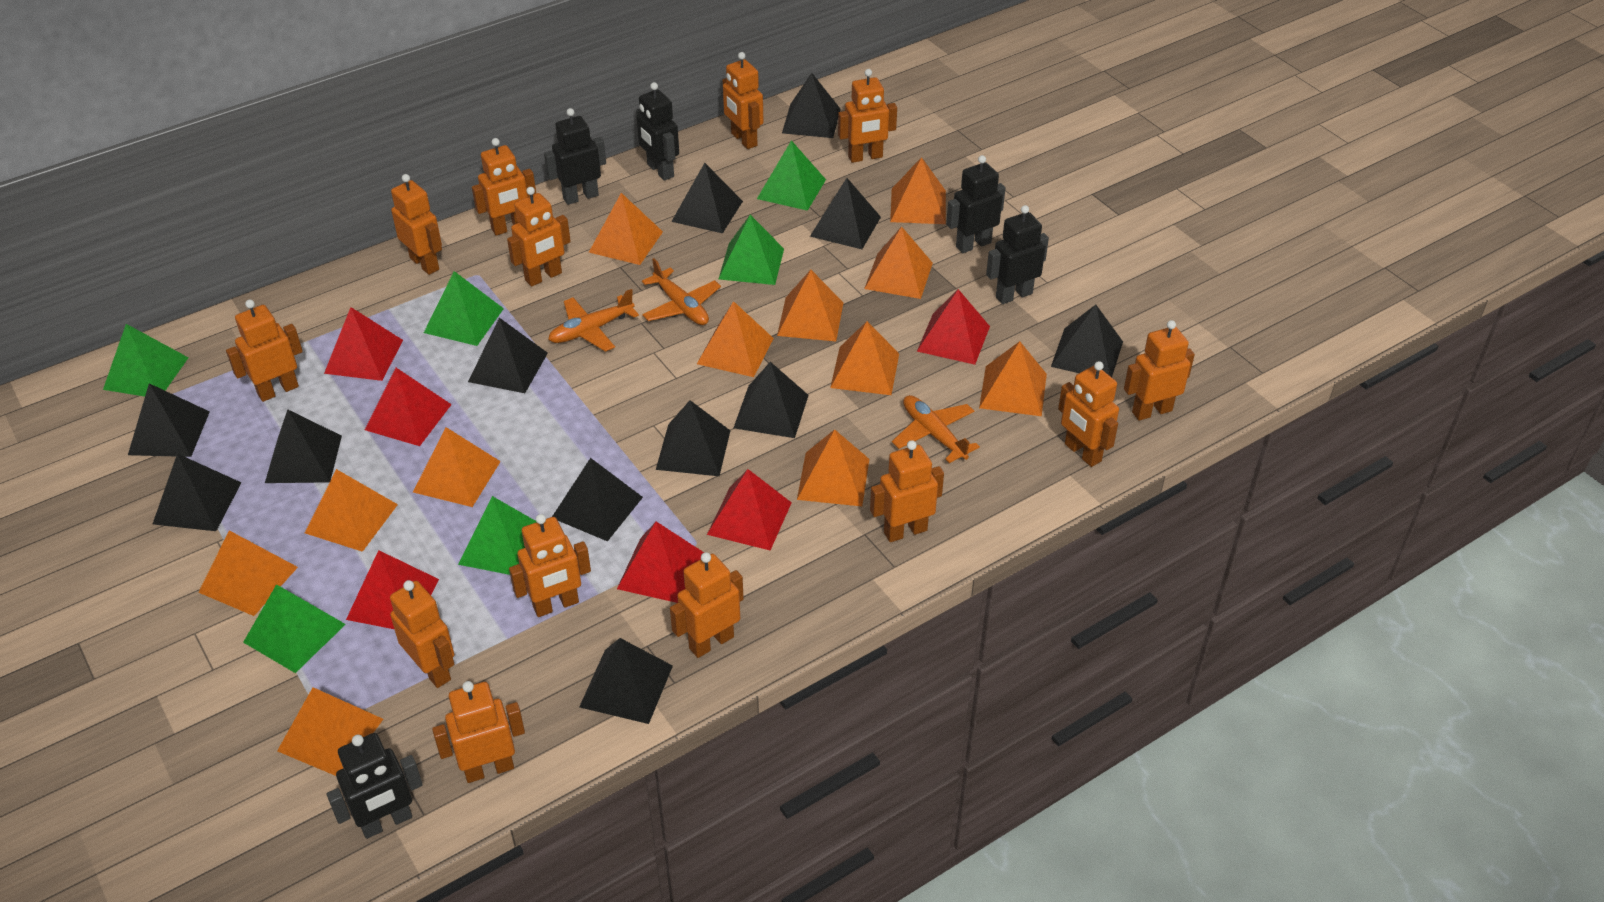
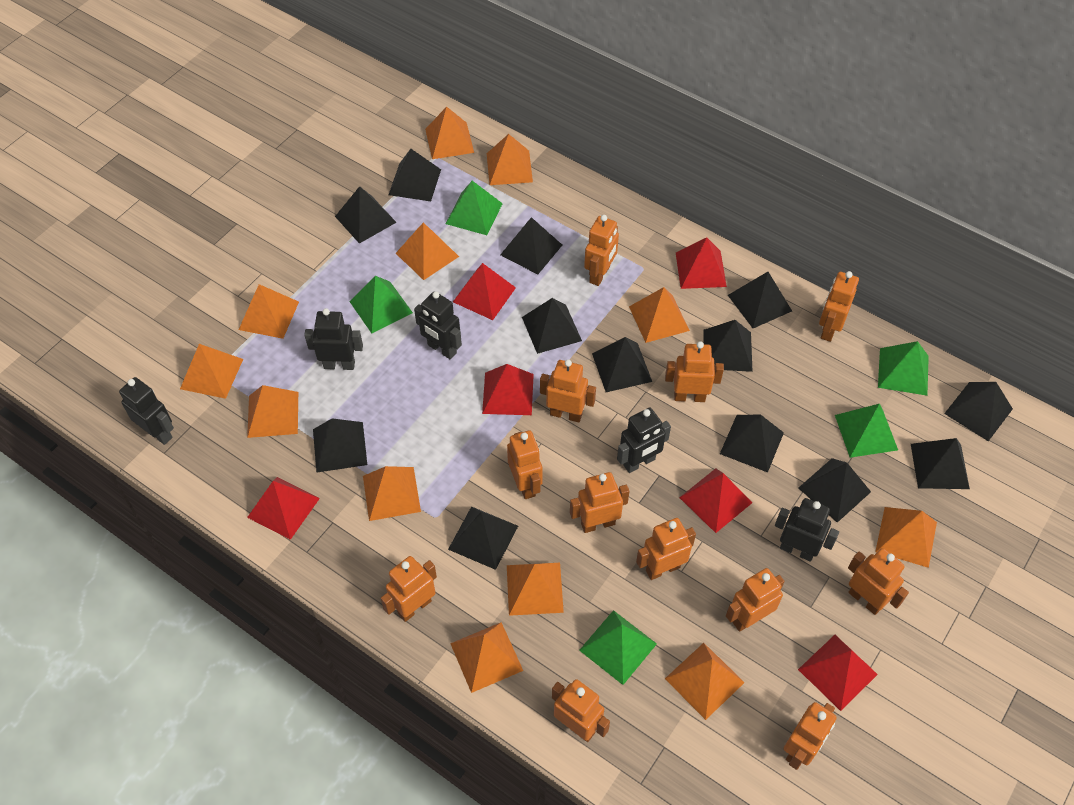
black pyramid: [128,383,210,457] [153,454,242,531] [265,410,342,483] [468,318,548,393] [552,458,643,541] [579,638,673,724] [656,400,730,476] [671,163,743,234] [734,362,809,438] [782,73,840,138] [810,178,881,249] [1051,305,1123,377] = 12 -> [313,418,367,473] [335,186,397,244] [389,149,441,201] [448,506,518,570] [500,217,562,274] [522,298,582,354] [592,337,652,392] [703,320,753,372] [720,415,784,472] [728,272,792,328] [798,458,871,523] [911,438,970,489] [944,382,1013,441] = 13
green pyramid: [103,324,189,396] [243,584,346,673] [424,271,504,346] [458,496,536,575] [719,215,784,285] [757,140,826,211] = 6 -> [350,276,413,333] [446,181,503,235] [579,610,657,685] [835,404,898,458] [878,341,929,396] = 5
orange plane: [548,289,639,352] [642,258,721,325] [892,395,980,463] = 3 -> none = 0
orange robot: [226,299,303,402] [390,580,454,688] [391,174,442,275] [432,681,525,783] [472,138,536,236] [507,187,571,287] [509,514,591,617] [670,552,744,658] [723,52,764,149] [838,69,897,163] [870,440,944,542] [1058,361,1119,467] [1124,320,1195,421] = 13 -> [381,556,437,622] [507,430,543,499] [540,359,596,423] [552,679,610,742] [570,472,629,533] [584,215,619,286] [636,518,696,580] [665,341,724,402] [726,568,785,632] [783,702,837,770] [819,271,859,342] [848,548,909,615] = 12

